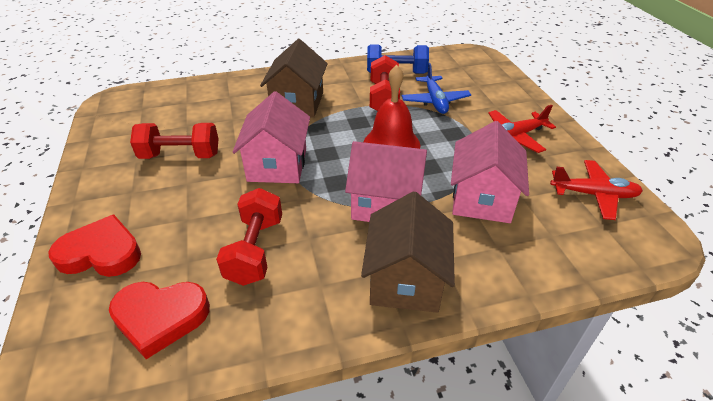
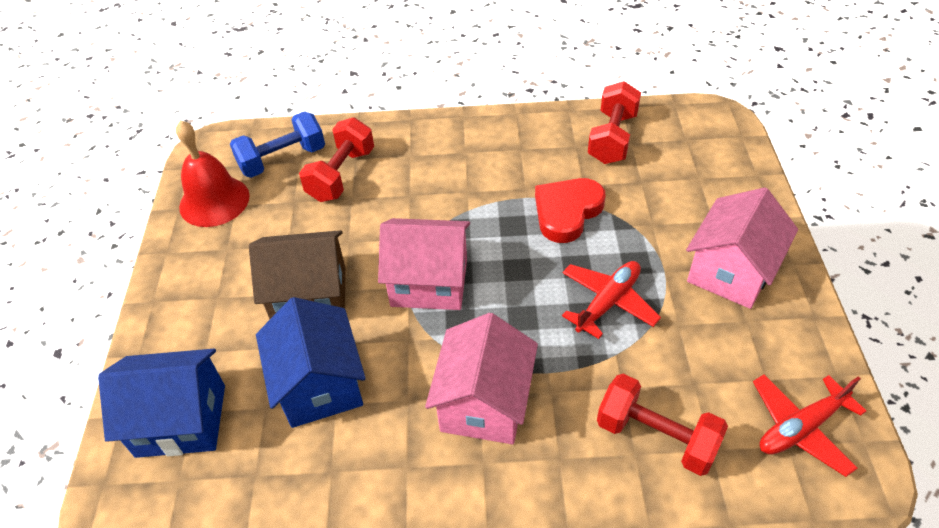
blue house: none = 0 -> [98,349,225,458] [256,297,366,428] = 2
blue plane: [402,63,471,114] = 1 -> none = 0
brown house: [260,39,328,117] [361,191,455,313] = 2 -> [249,230,346,319] = 1
red heart: [48,215,141,277] [109,282,210,359] = 2 -> [535,178,606,243] = 1

